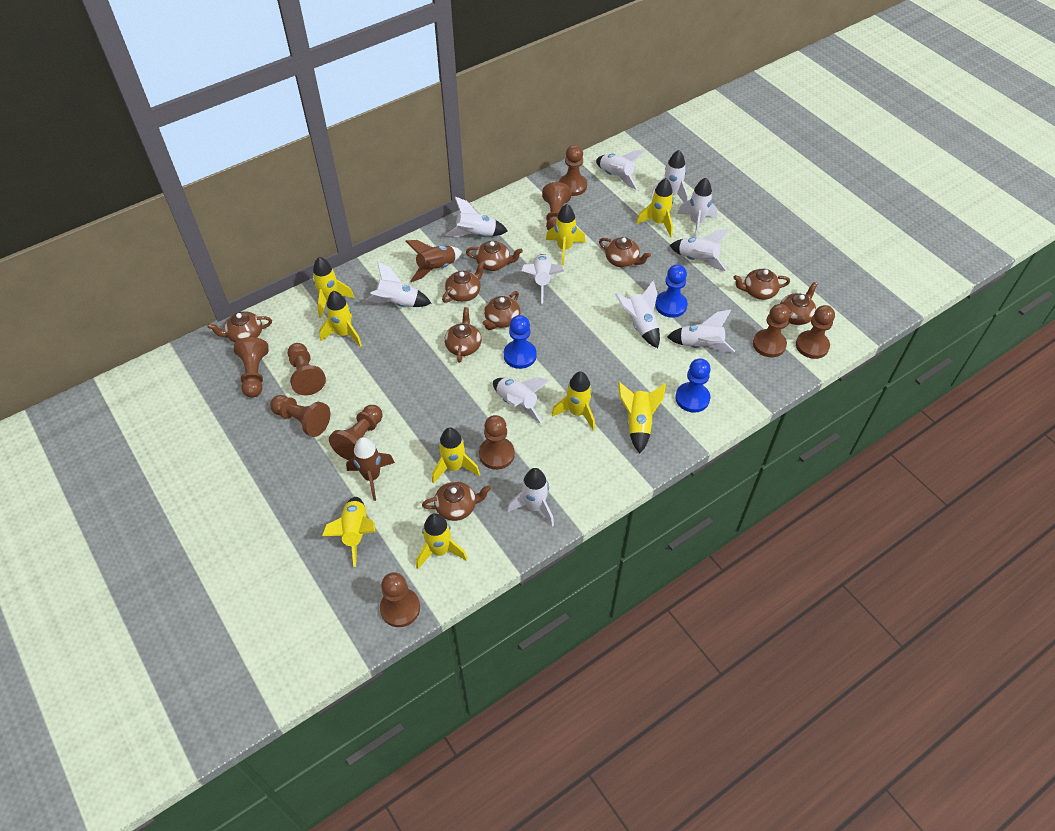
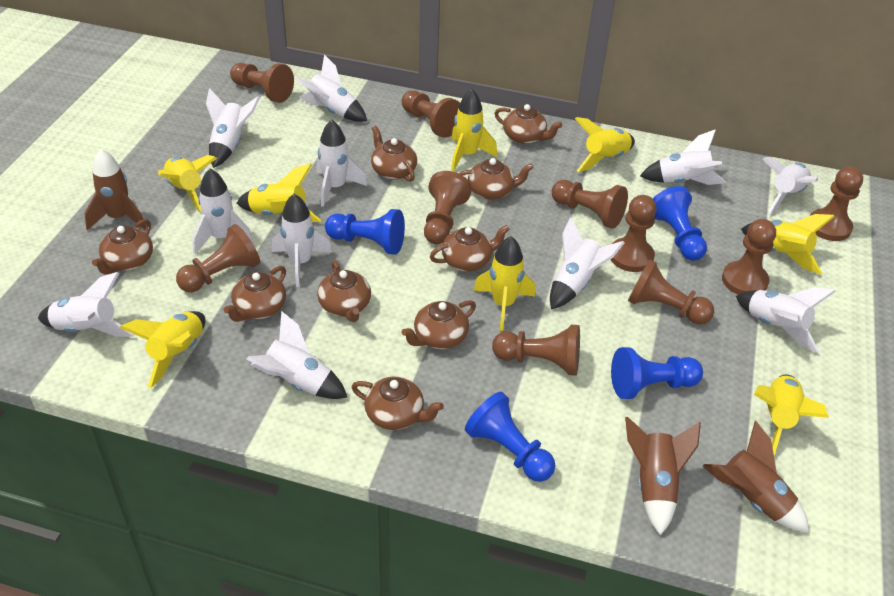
blue pawn: [504,315,537,369] [655,264,688,318] [675,359,711,413] = 3 -> [325,209,405,255] [465,392,555,482] [611,347,703,399] [653,186,707,261] = 4
brown rocket: [346,437,395,501] [405,240,462,282] = 2 -> [84,149,146,230] [625,417,701,535] [703,421,809,532] = 3
yellow rocket: [312,257,354,318] [319,291,362,347] [322,497,375,567] [416,513,467,569] [432,427,480,484] [546,204,586,265] [552,371,595,431] [618,382,666,453] [636,178,674,237] = 9 -> [120,311,206,388] [158,155,217,213] [237,164,321,222] [451,89,497,171] [473,236,535,331] [575,117,635,172] [741,214,835,274] [754,375,829,456] = 8

